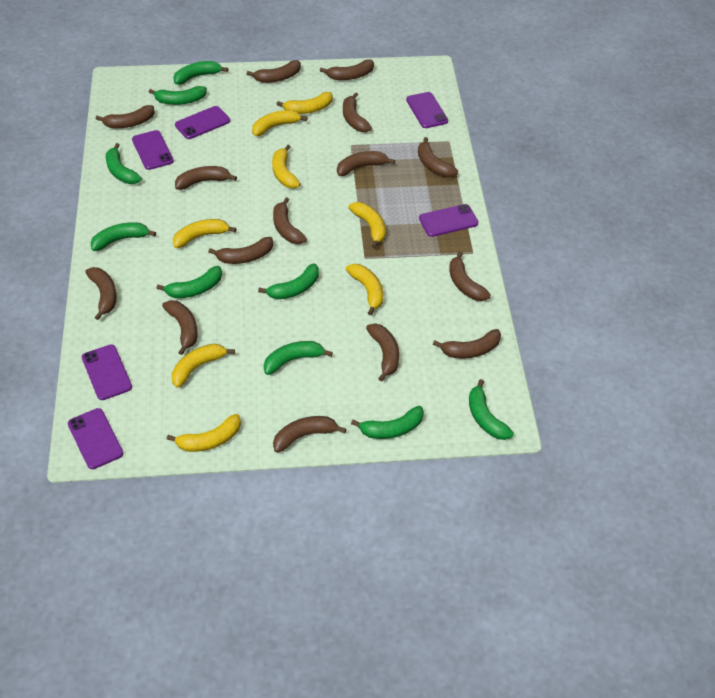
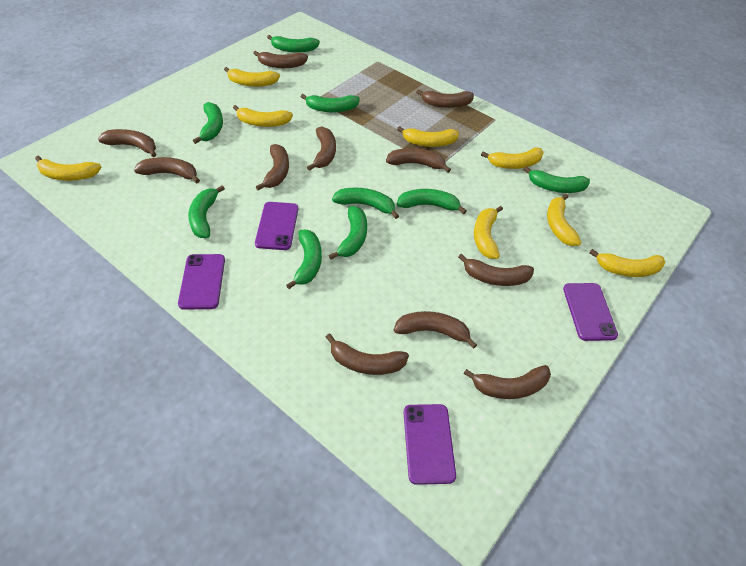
brown banana: [85,267,117,320] [96,105,155,128] [162,300,197,355] [175,166,237,190] [208,237,273,264] [247,60,301,83] [273,197,307,244] [273,416,346,453] [320,59,374,80] [337,151,395,176] [343,92,372,132] [366,323,399,381] [418,137,458,177] [433,329,501,359] [449,251,491,301] = 15 -> [98,129,156,157] [134,157,200,183] [253,51,308,68] [256,144,289,191] [307,126,336,171] [326,333,409,375] [386,148,451,173] [394,311,477,349] [416,89,474,108] [458,254,534,286] [464,365,551,399] = 11
purple phone: [68,408,124,469] [82,344,132,400] [132,130,174,170] [175,106,230,139] [406,92,448,128] [419,204,478,237] = 6 -> [178,254,225,310] [255,202,298,250] [404,404,456,485] [563,283,618,341] = 4

